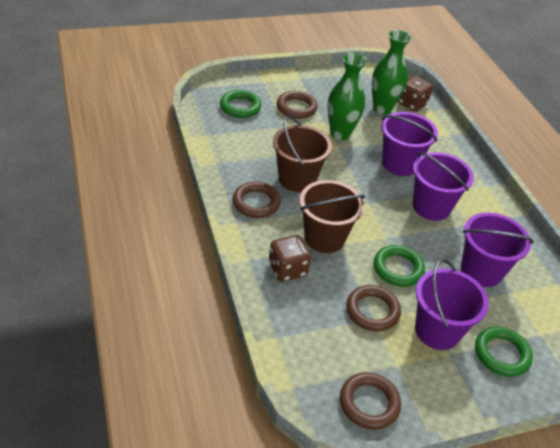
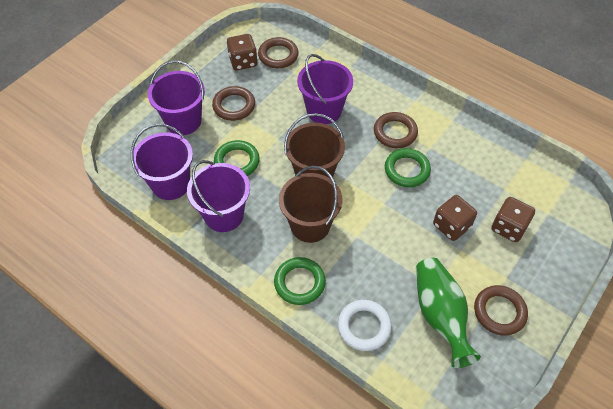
brown dice: [269,235,311,282] [398,76,433,112] = 2 -> [227,34,258,71] [433,195,477,241] [492,197,535,242] = 3
green vase: [327,53,367,140] [372,30,411,115] = 2 -> [416,258,481,368] = 1
white ring: none = 0 -> [338,300,392,351] = 1

